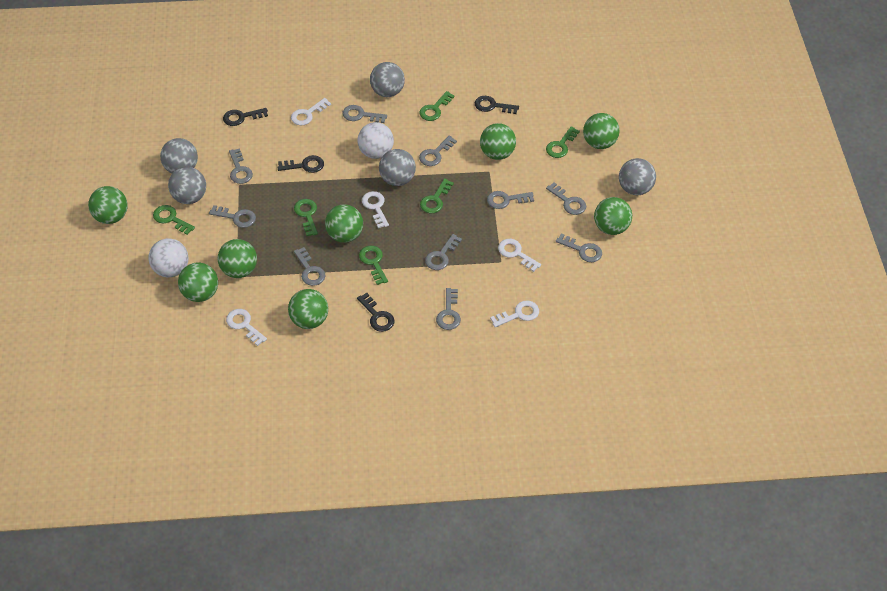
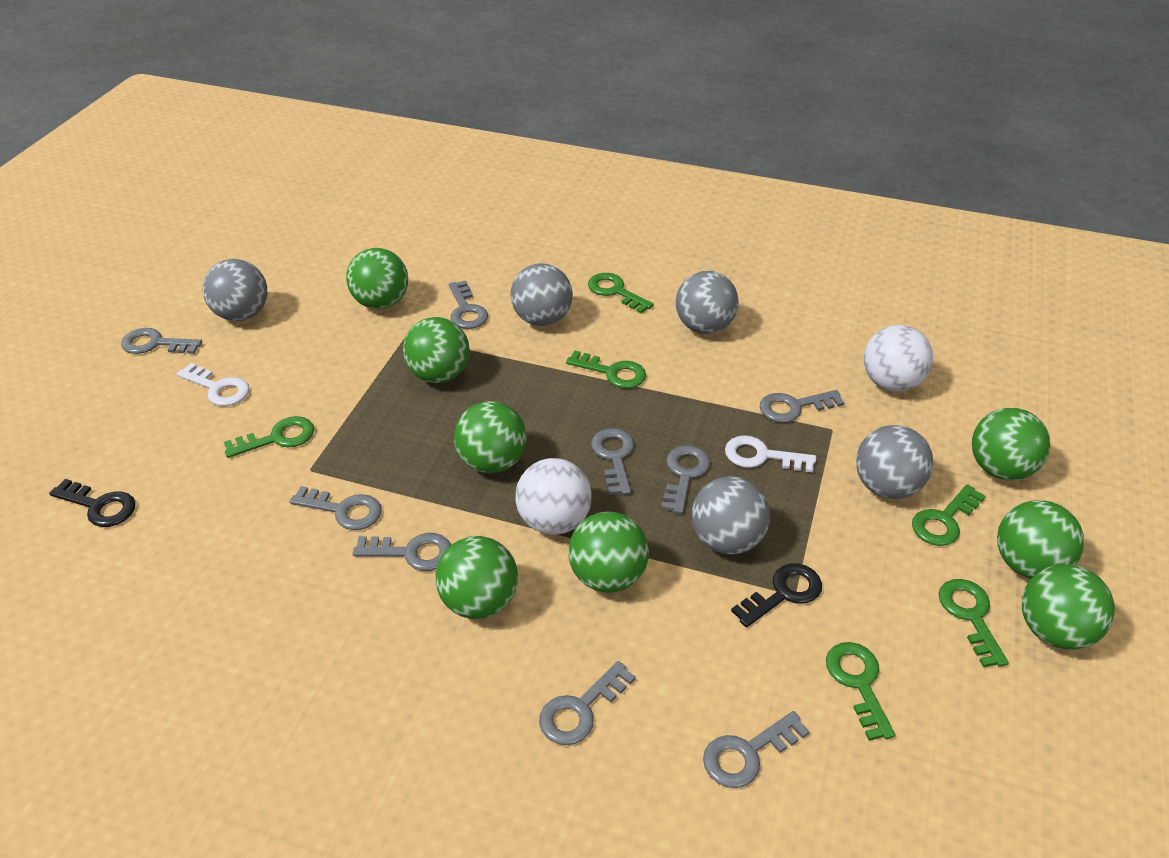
black key: [223,108,268,126] [277,155,324,173] [357,293,394,332] [475,96,519,114] = 4 -> [49,479,136,527] [731,563,822,628] = 2
grey key: [209,205,256,228] [229,148,253,184] [294,247,326,286] [343,105,387,123] [419,136,457,166] [425,234,462,270] [436,288,461,330] [487,191,534,209] [546,182,586,215] [556,233,602,262] = 10 -> [121,328,202,354] [290,486,382,530] [353,533,451,571] [449,280,488,329] [539,661,636,745] [591,428,634,495] [661,445,710,514] [703,711,810,788] [760,390,844,423] = 9
white key: [226,309,267,346] [291,98,331,125] [362,191,389,228] [490,300,539,327] [498,239,541,272] = 5 -> [177,363,250,406] [725,435,816,472] = 2

